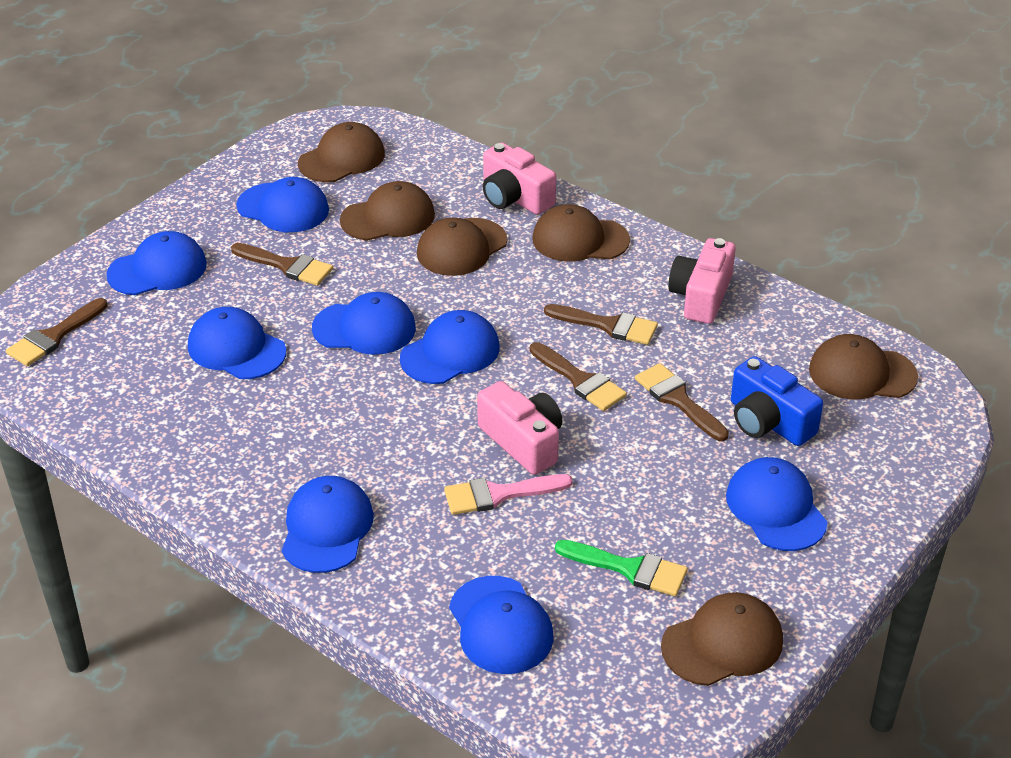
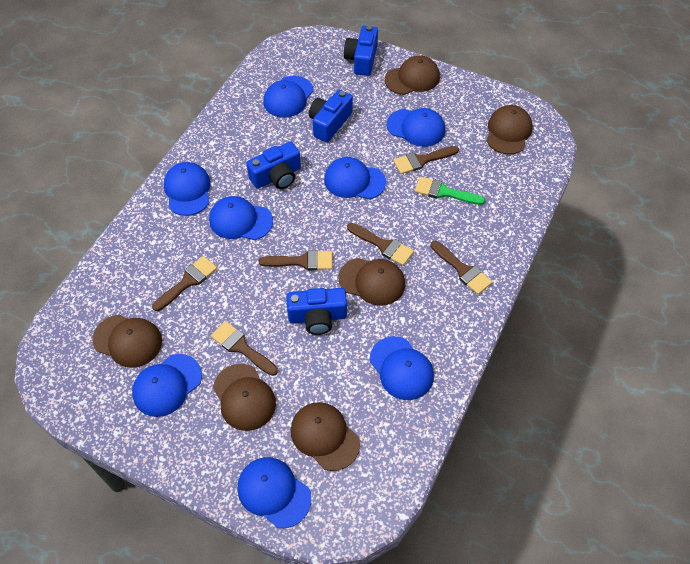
blue camera: [731,356,823,446] = 1 -> [246,141,301,189] [286,288,347,335] [309,90,353,142] [344,25,378,76] = 4
brown brush: [6,298,108,366] [231,243,333,286] [530,342,627,411] [544,304,658,345] [635,363,729,441] = 5 -> [152,256,217,311] [211,321,278,376] [259,250,333,271] [347,223,414,266] [393,146,459,174] [430,241,492,295] = 6
pink brush: [444,474,573,515] = 1 -> none = 0
pink camera: [477,381,562,475] [483,143,556,215] [668,238,736,324] = 3 -> none = 0

